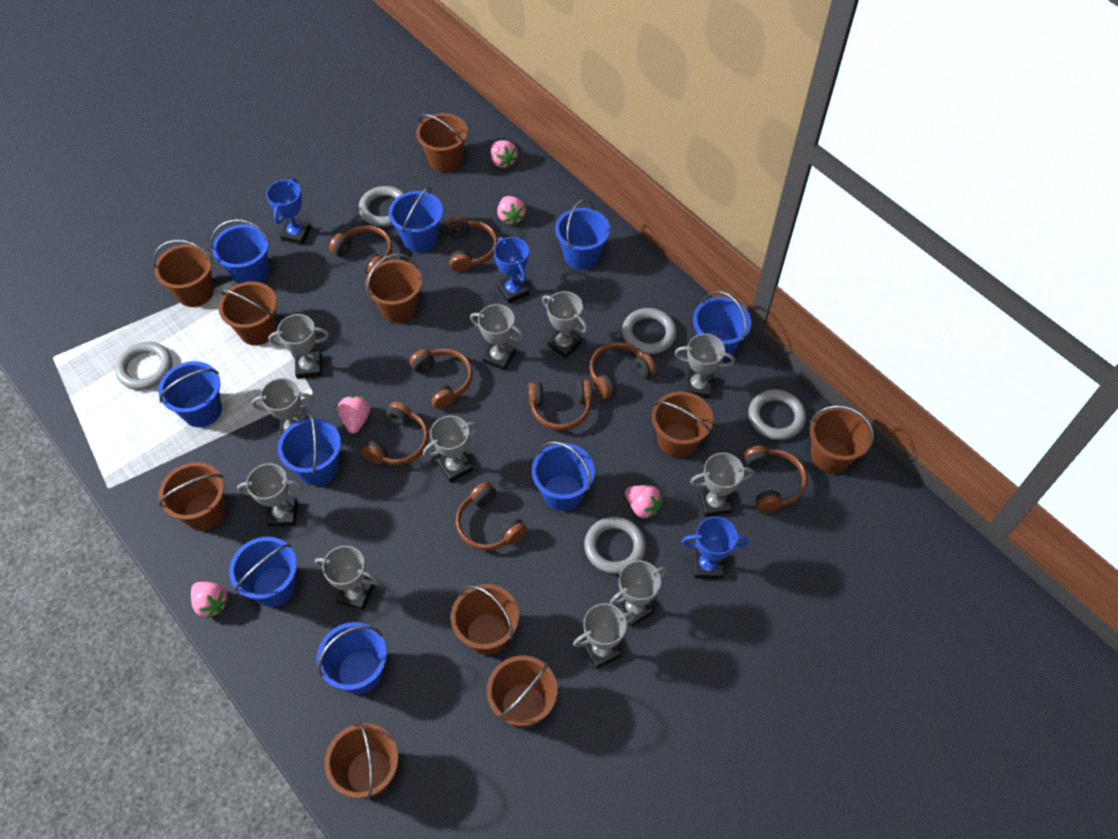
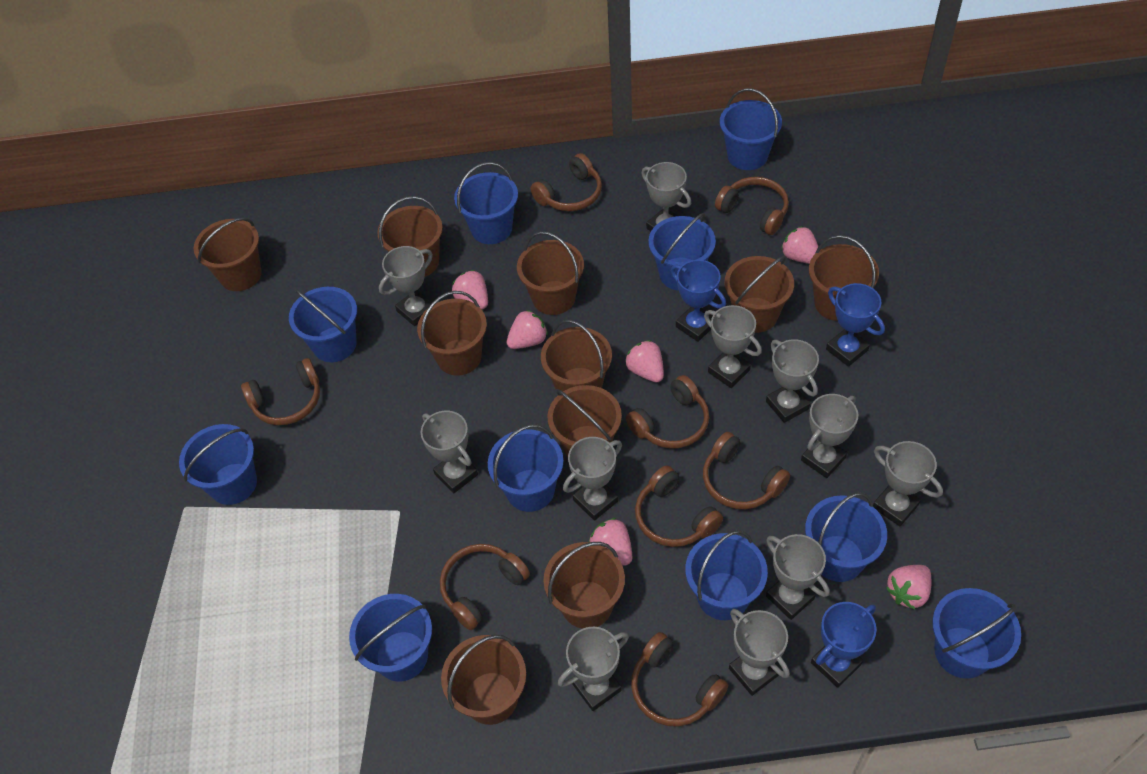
blue bucket: [158,361,222,427] [210,219,270,284] [229,537,297,607] [278,413,341,486] [317,622,387,694] [389,186,443,252] [532,441,595,511] [555,199,610,270] [693,291,751,361] = 9 -> [179,424,257,505] [289,287,357,362] [349,594,432,682] [454,162,518,244] [488,424,564,512] [648,213,716,291] [685,530,768,620] [720,88,782,170] [805,492,887,582] [932,588,1021,679] = 10
grey ring: [115,342,172,390] [359,186,404,227] [584,517,646,574] [622,308,677,354] [749,389,806,440] = 5 -> none = 0
pink strawberry: [191,582,229,618] [338,396,370,434] [491,140,518,168] [497,196,526,225] [625,485,663,519] = 5 -> [452,270,488,309] [506,310,548,349] [589,518,632,565] [625,340,664,382] [781,226,818,264] [886,565,931,610] = 6

